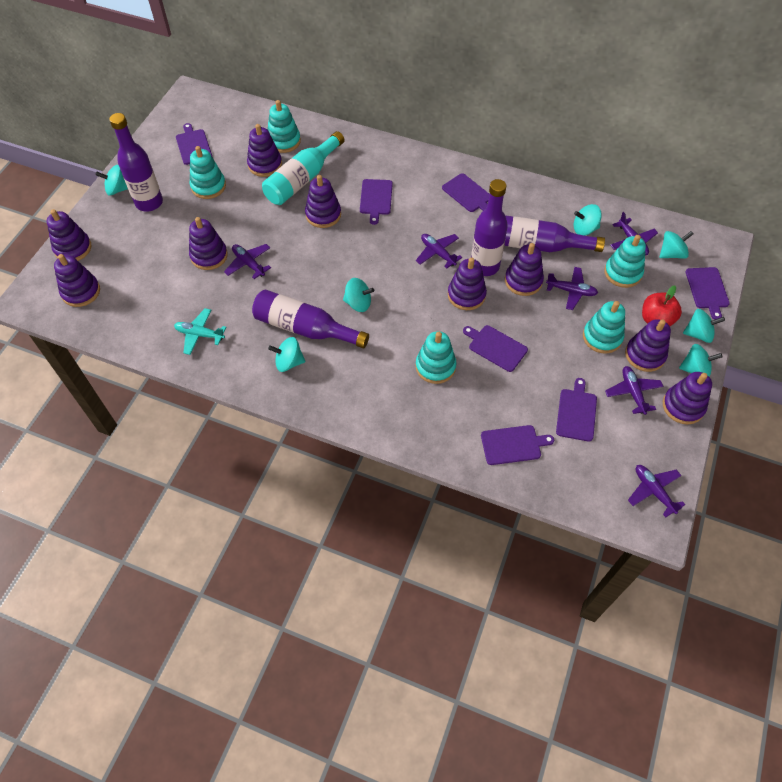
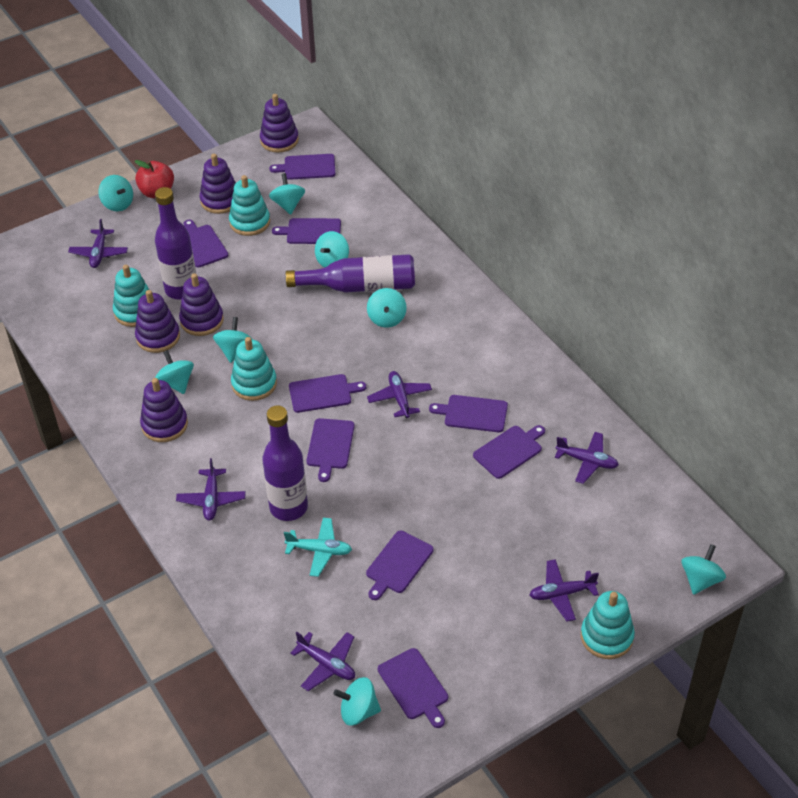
purple bottle: [109,113,163,212] [252,289,369,348] [471,179,508,276] [504,215,605,252] = 4 -> [155,187,196,300] [262,405,308,521] [286,254,415,293] = 3
purple cutting board: [176,123,212,165] [360,179,393,225] [442,173,490,212] [463,325,528,372] [481,425,554,465] [556,378,597,442] [686,267,730,320] = 7 -> [184,220,228,268] [269,154,335,180] [272,218,341,244] [289,374,366,413] [307,418,355,482] [366,531,434,600] [378,648,448,728] [429,395,508,432] [473,425,545,479] = 9
purple stacking toy: [47,209,91,261] [54,254,100,307] [189,217,228,270] [247,124,282,177] [305,175,341,228] [448,257,487,310] [505,243,544,296] [625,319,671,372] [663,372,712,424] = 9 -> [135,290,180,353] [140,378,188,442] [179,273,224,336] [200,154,236,214] [260,94,299,153] = 5
turquoise bottle: [262,131,345,205] = 1 -> none = 0
turquoise spinning top: [95,165,128,196] [268,337,305,372] [343,278,374,312] [573,204,602,236] [659,231,694,259] [679,344,723,377] [683,309,725,343] = 7 -> [99,175,133,211] [155,350,194,394] [213,317,253,363] [269,173,305,215] [315,231,349,268] [333,677,381,726] [367,288,407,328] [682,544,726,595] = 8
turquoise stacking toy: [189,146,226,199] [267,100,301,153] [415,331,457,384] [583,301,625,354] [604,235,646,288] = 5 -> [113,265,149,327] [229,175,270,236] [231,337,277,401] [581,591,635,659] = 4

